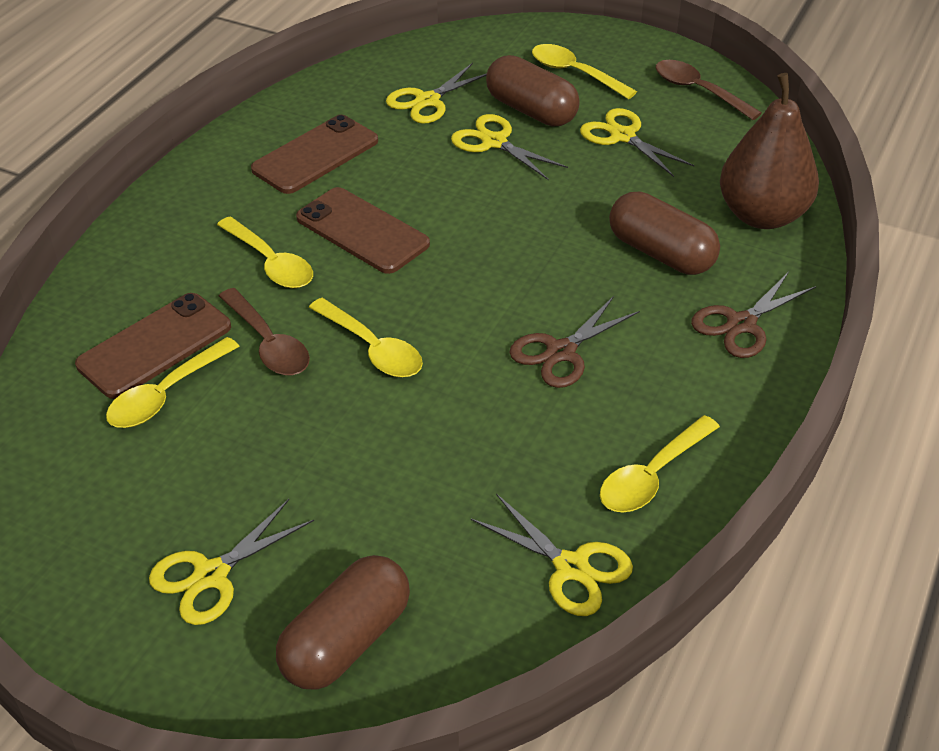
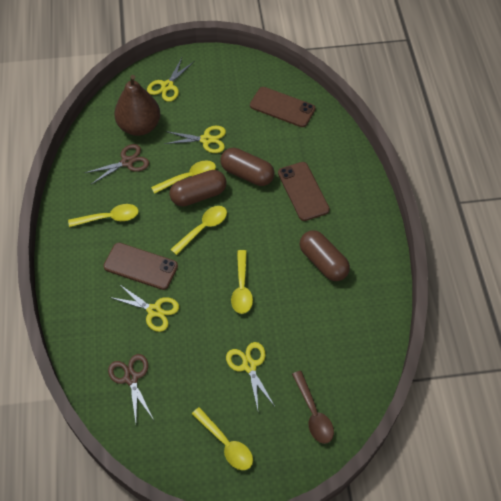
brown spoon: [219,288,310,375] [656,60,762,120] = 2 -> [292,371,334,444] = 1
yellow scissors: [149,499,314,625] [386,63,487,124] [451,114,568,180] [471,494,633,616] [580,108,695,177] = 5 -> [109,284,179,332] [147,58,194,102] [164,126,226,153] [226,342,274,410] = 4

